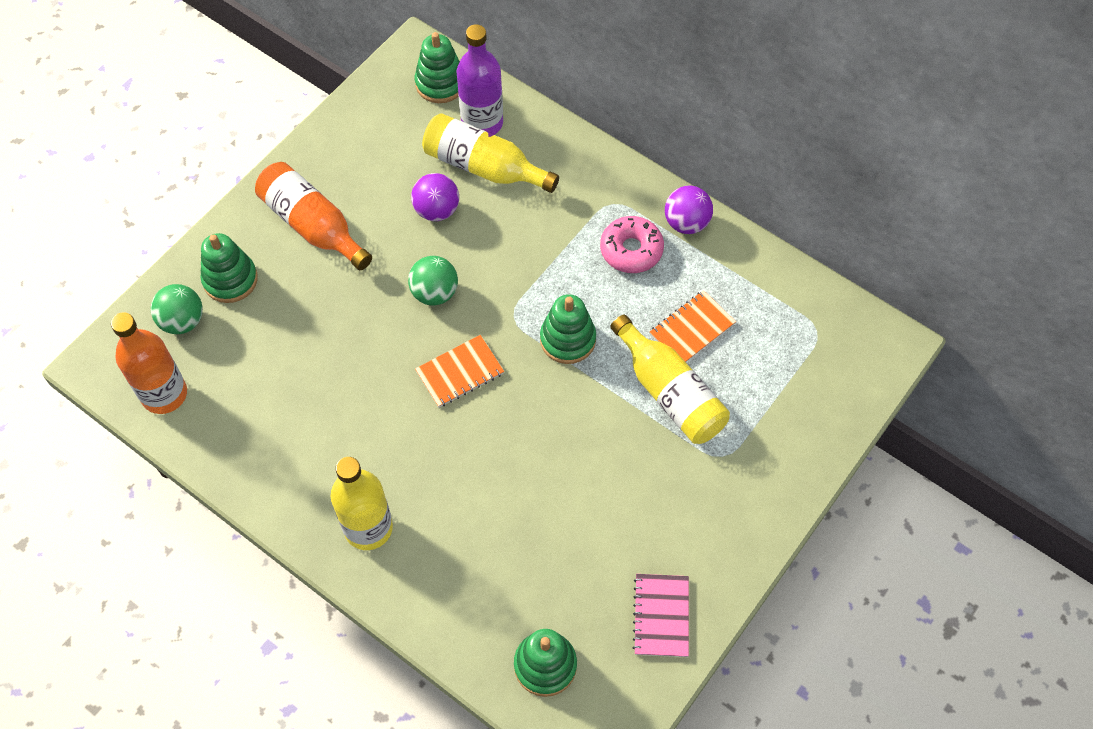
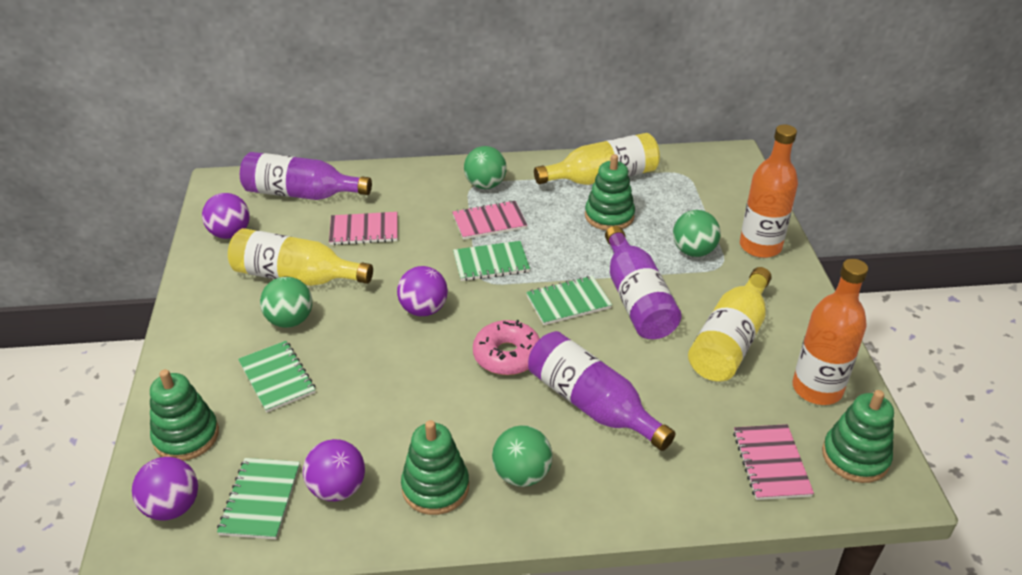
green ball: [151,284,203,334] [408,256,458,306] = 2 -> [260,277,312,328] [464,146,507,189] [492,425,553,487] [673,210,721,257] = 4
green notebook: none = 0 -> [217,458,300,539] [238,341,316,413] [453,241,530,281] [526,276,612,325] = 4
orange notebook: [415,335,504,408] [650,290,736,362] = 2 -> none = 0
pink notebook: [633,574,689,657] = 1 -> [329,212,398,245] [452,200,527,240] [733,424,814,500] = 3
purple ball: [411,173,459,221] [665,186,713,234] = 2 -> [132,457,198,521] [202,193,250,239] [303,439,365,501] [397,266,448,316] = 4
purple bottle: [456,24,503,135] = 1 -> [240,152,372,200] [528,331,675,451] [605,226,682,339] = 3

